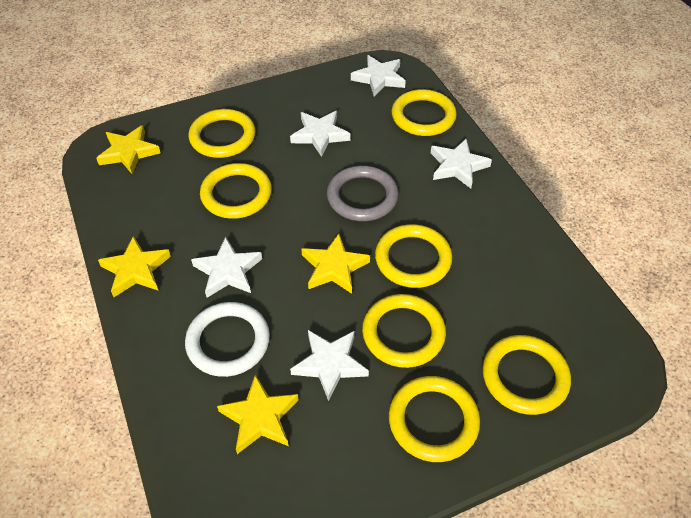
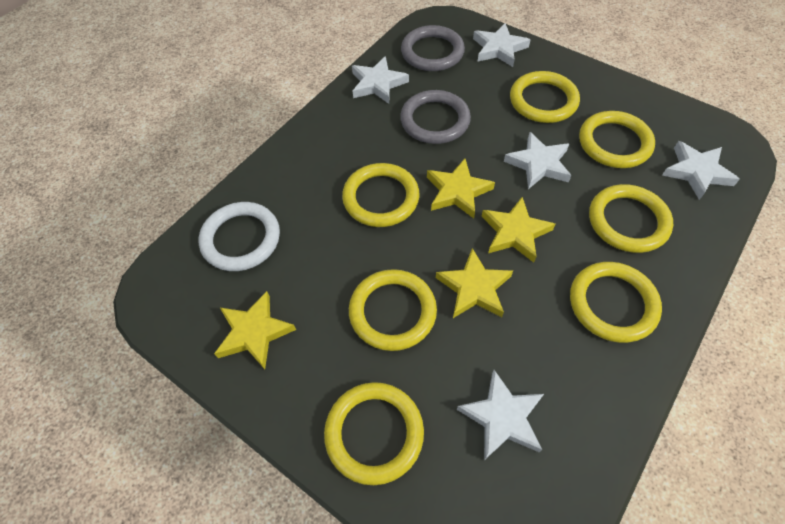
grey ring: [327,166,399,221] = 1 -> [400,90,471,144] [401,25,465,71] = 2

